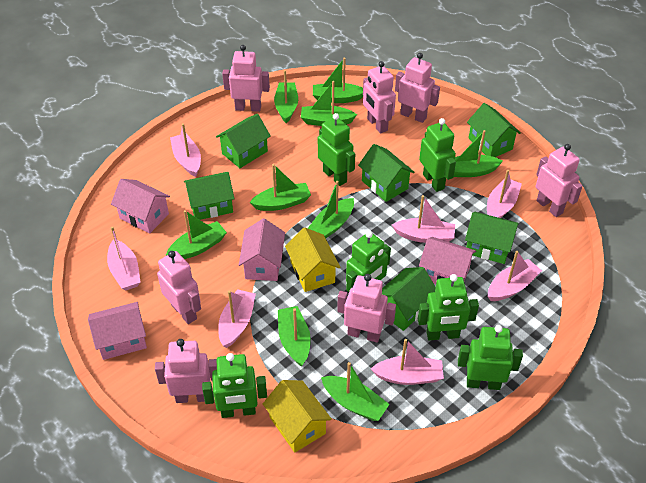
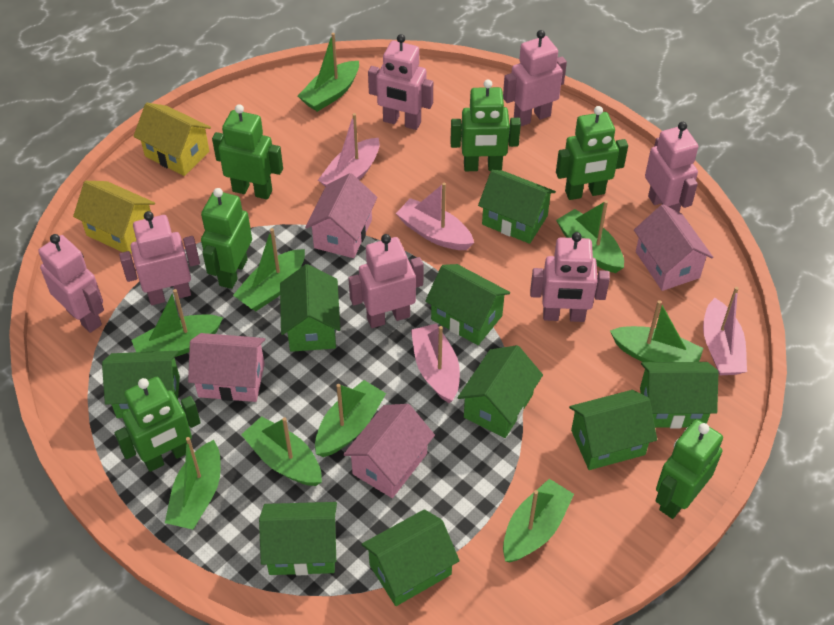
green house: [184,172,235,220] [216,114,271,168] [358,144,414,202] [382,267,436,331] [465,212,519,264] [467,103,521,157] = 6 -> [102,351,180,418] [259,502,337,575] [280,264,340,352] [362,509,460,606] [425,264,510,345] [458,345,543,438] [478,170,556,244] [569,390,657,470] [640,362,718,429] = 9
pink boat: [107,226,140,290] [170,123,201,177] [218,289,256,348] [371,339,444,385] [392,195,455,243] [487,170,522,218] [488,251,542,301] = 7 -> [318,113,380,187] [396,183,474,250] [411,323,460,403] [703,287,747,375] = 4

